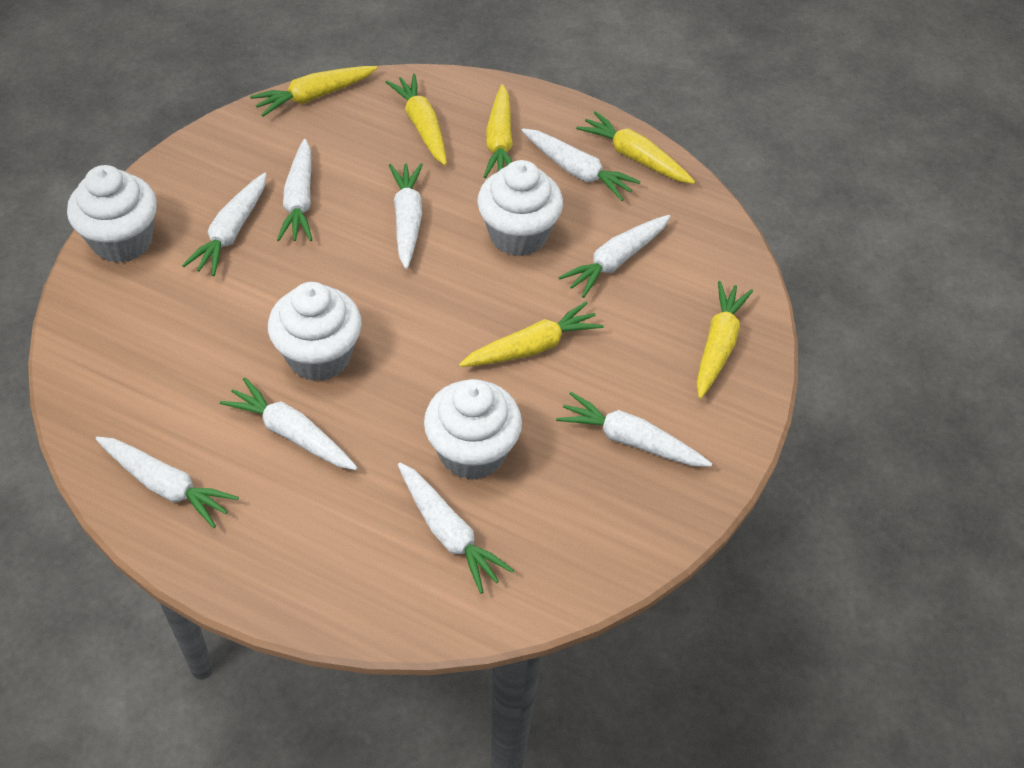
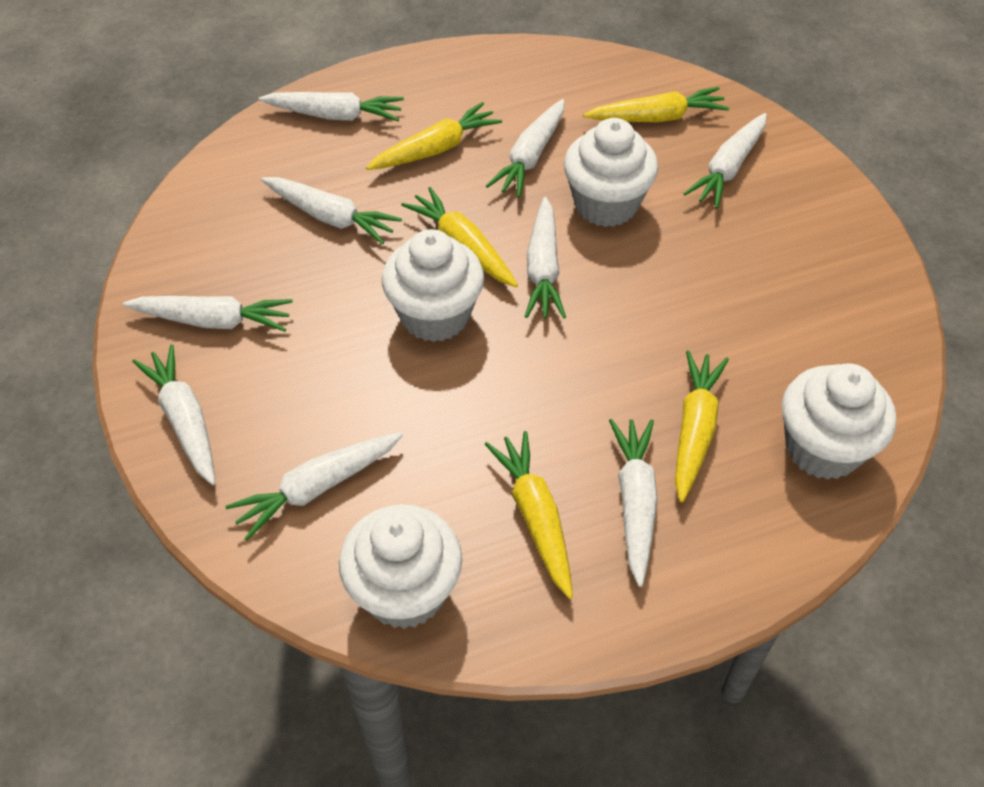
yellow carrot: [250,66,377,117] [386,74,447,165] [459,302,604,367] [484,84,513,178] [576,111,695,184] [697,281,753,399] = 6 -> [366,102,502,170] [401,187,518,287] [485,431,573,599] [583,87,729,122] [675,350,729,502] = 5

